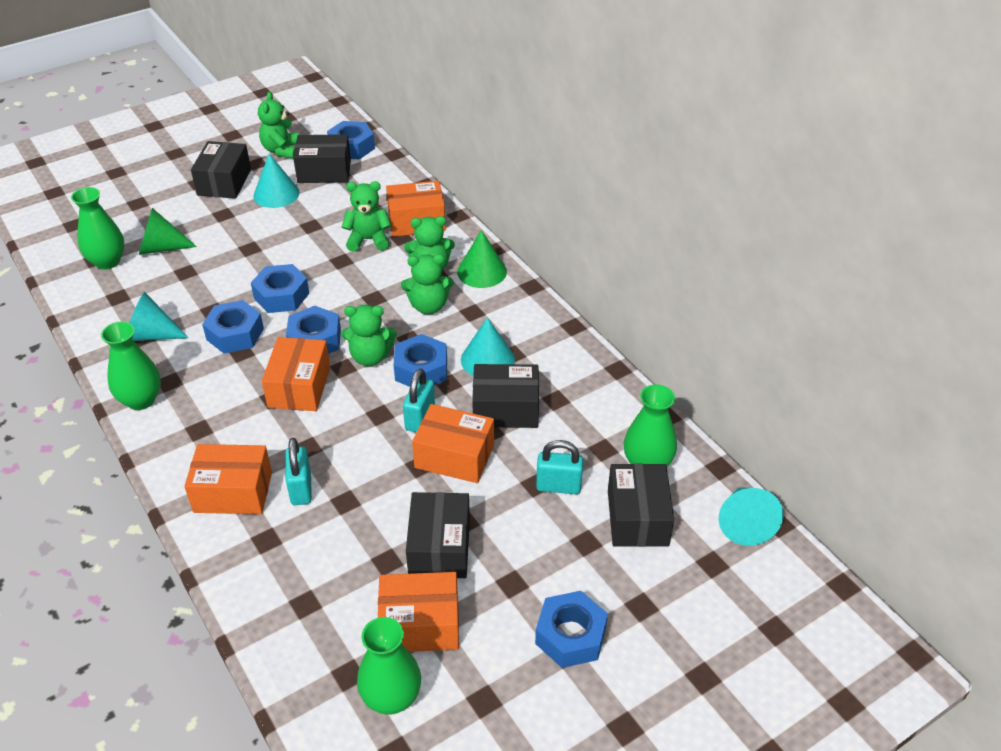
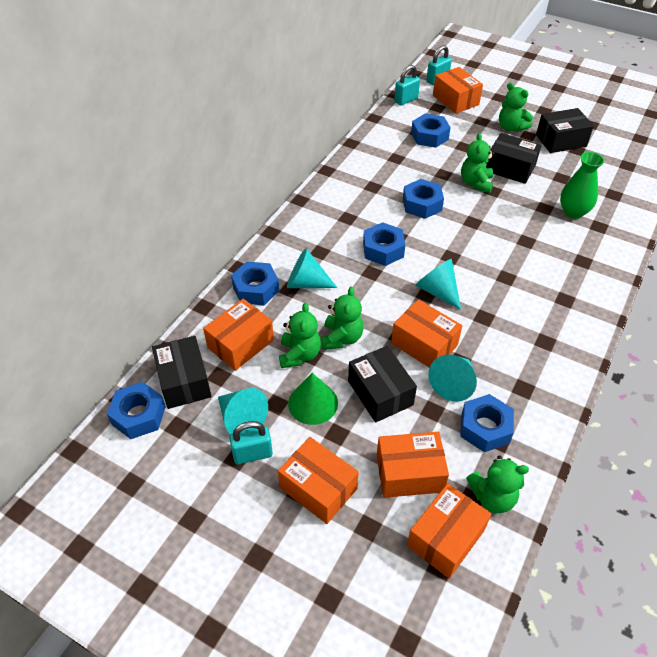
black box: [191,141,251,199] [293,134,351,183] [406,492,470,578] [472,364,539,428] [608,464,674,547] = 5 -> [152,336,212,409] [348,346,417,423] [486,133,541,184] [536,108,594,153] = 4
green cone: [139,208,197,255] [457,230,507,288] = 2 -> [288,373,338,425] = 1
green vase: [71,187,125,269] [101,321,161,410] [357,617,421,714] [624,385,677,466] = 4 -> [560,152,604,219] = 1
orange box: [184,444,272,514] [262,337,330,411] [378,572,459,652] [386,181,446,237] [412,404,494,483] = 5 -> [203,299,274,371] [278,437,359,524] [377,432,449,498] [391,299,462,368] [407,483,491,579] [433,67,483,114] = 6

